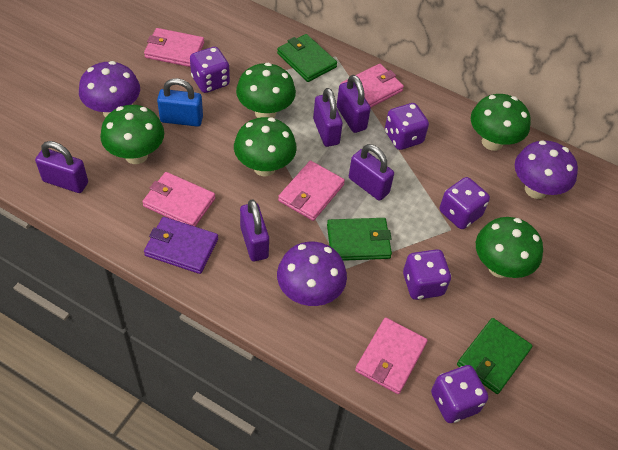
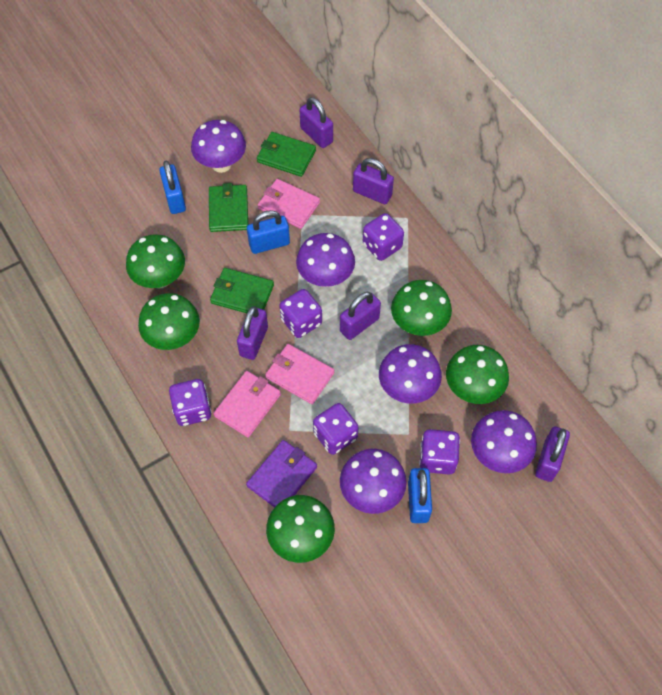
blue padlock: [157,78,203,127] = 1 -> [159,161,186,214] [247,210,290,254] [408,468,432,523] = 3
pink wallet: [142,172,215,227] [144,28,204,67] [278,161,345,221] [341,64,404,108] [355,318,428,394] = 5 -> [213,371,281,438] [258,179,320,229] [265,344,334,404] = 3
purple mushroom: [79,61,140,117] [277,242,347,306] [515,141,578,199] = 3 -> [191,120,246,173] [296,233,355,287] [340,449,407,514] [379,344,442,404] [471,410,537,473] = 5

